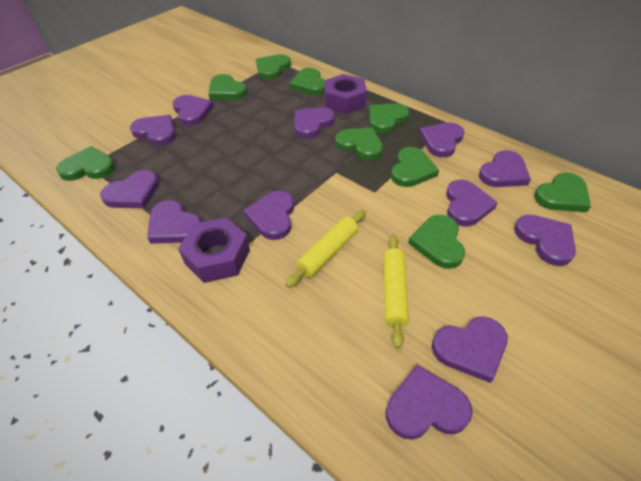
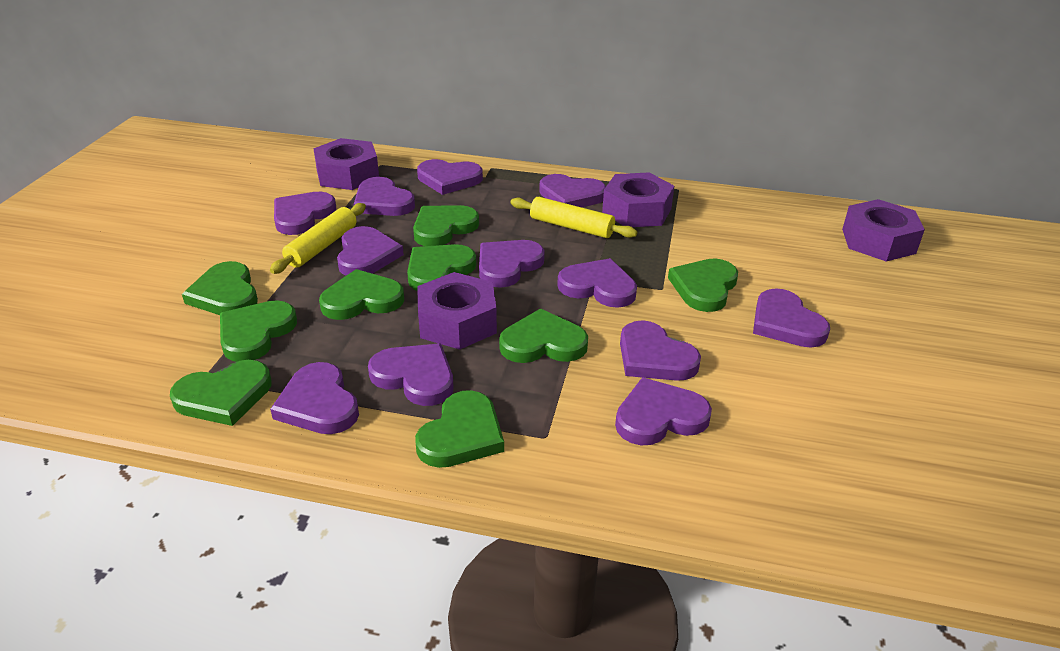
purple nut: [178,218,250,283] [324,74,367,114] = 2 -> [313,138,379,190] [417,272,497,350] [602,172,674,227] [842,199,925,261] = 4

